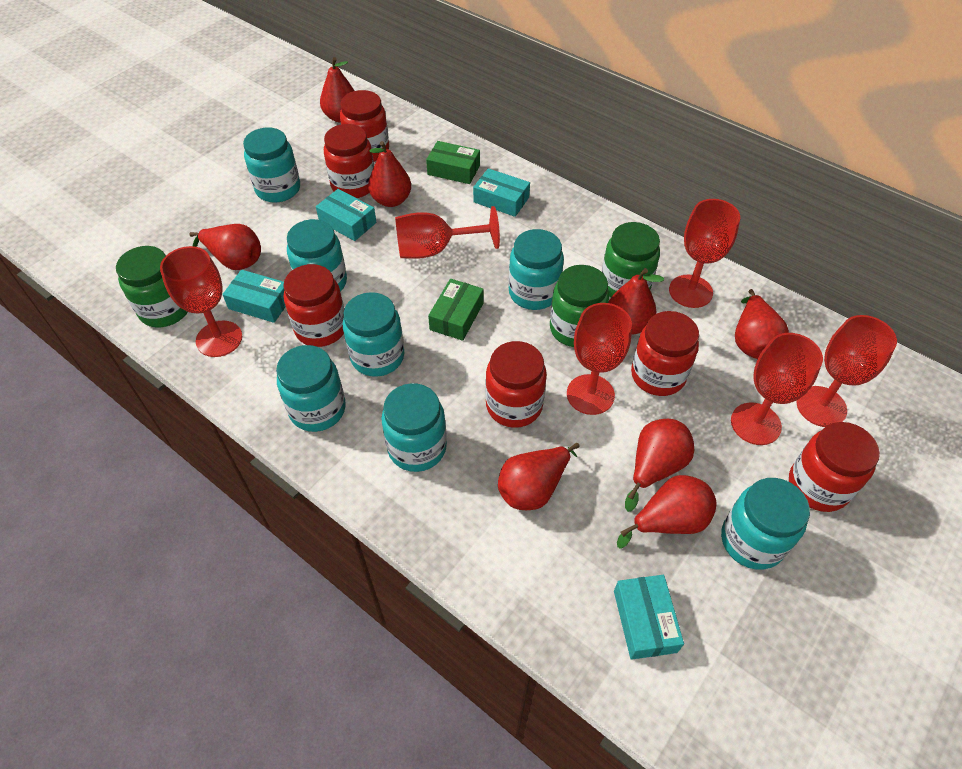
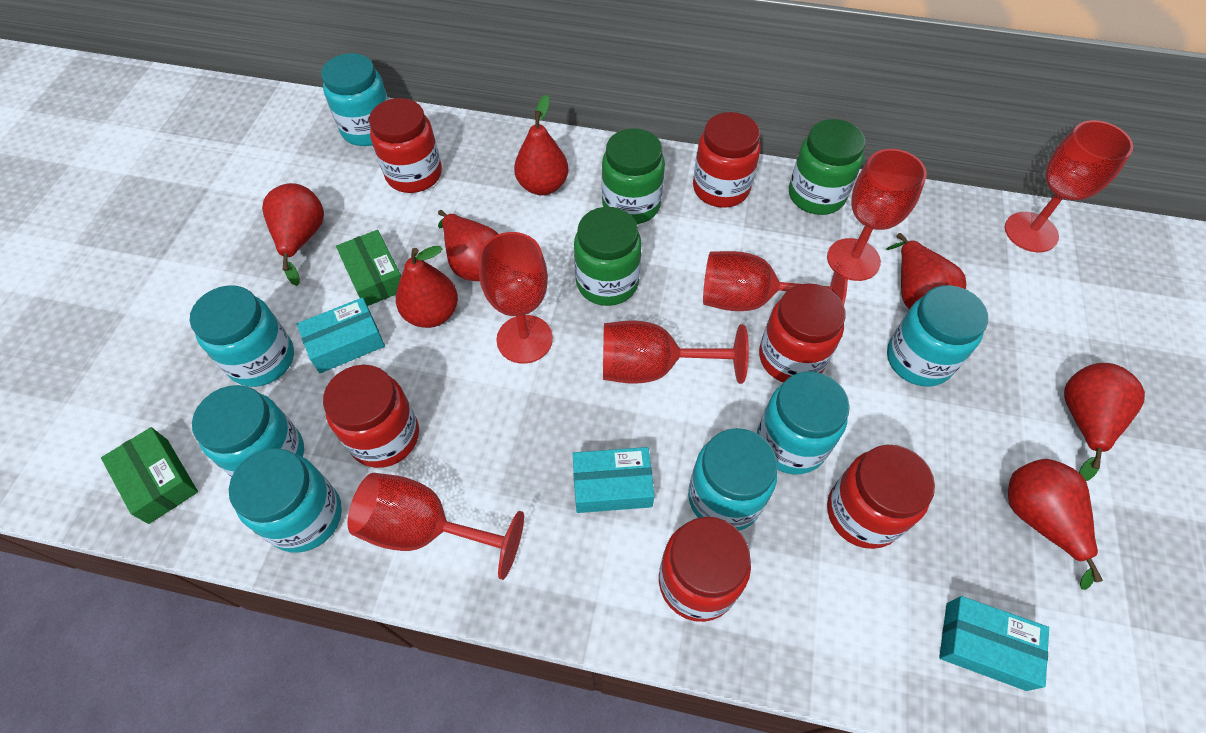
red pear: [189,224,261,270] [320,57,355,123] [368,141,411,207] [498,443,579,510] [608,268,664,335] [617,475,717,549] [625,419,694,512] [735,289,789,359] = 8 -> [262,183,324,286] [396,246,458,328] [438,210,498,281] [514,95,568,195] [886,233,966,309] [1008,459,1103,590] [1064,363,1145,481] = 7
turquoise box: [222,270,286,323] [316,189,376,241] [473,168,530,217] [614,575,684,660] = 4 -> [297,297,385,373] [573,447,655,513] [939,596,1049,691] = 3

